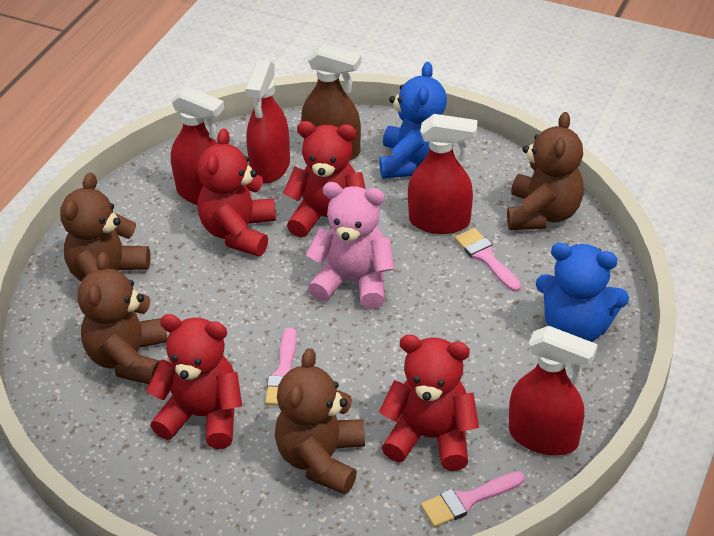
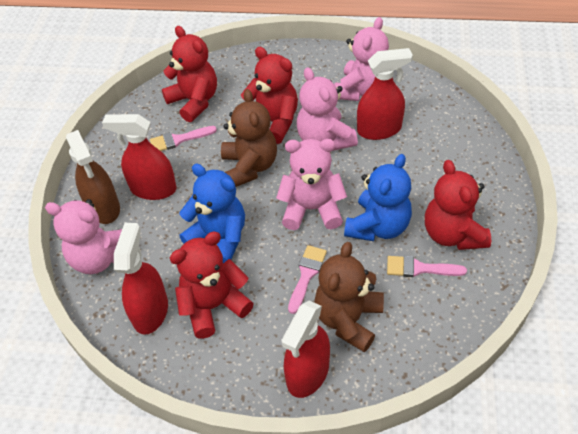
brown teddy bear: [60,173,150,288] [77,252,168,384] [275,348,365,495] [507,112,584,230] = 4 -> [221,89,277,187] [314,242,384,352] = 2
pink teddy bear: [306,182,394,309] = 1 -> [45,199,122,274] [276,139,347,230] [297,67,358,151] [335,17,389,101] = 4

